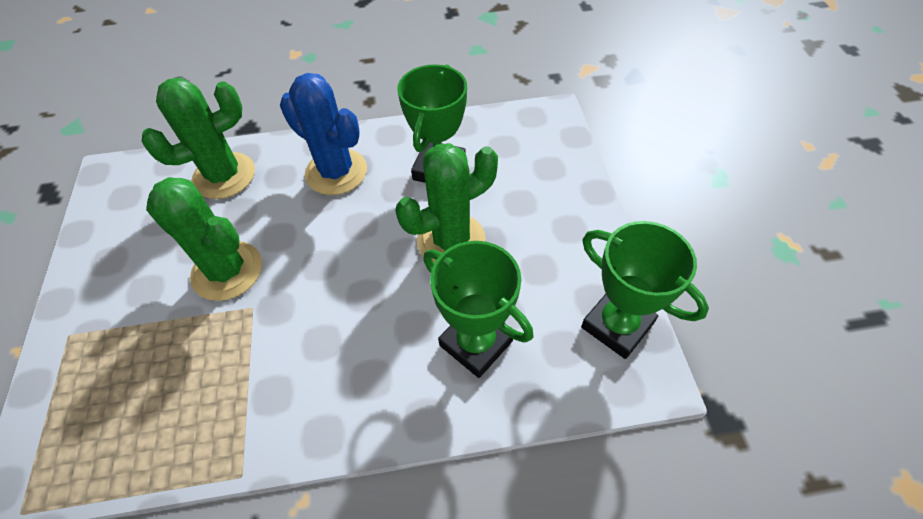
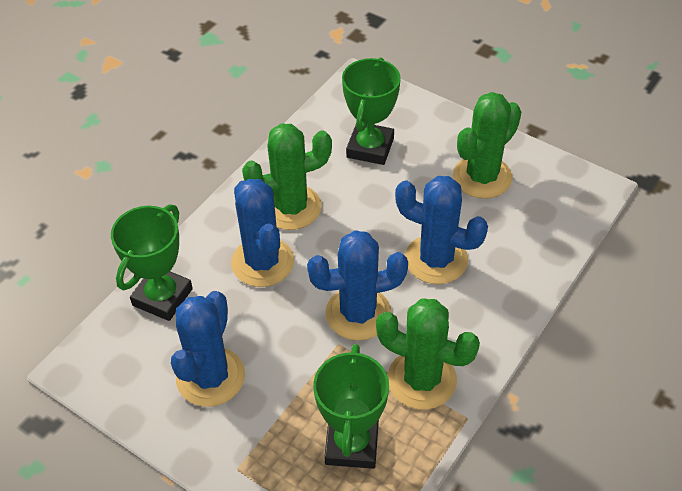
blue cactus: [280,73,367,195] = 1 -> [171,291,245,407] [231,179,294,287] [307,230,408,341] [395,176,488,284] = 4

